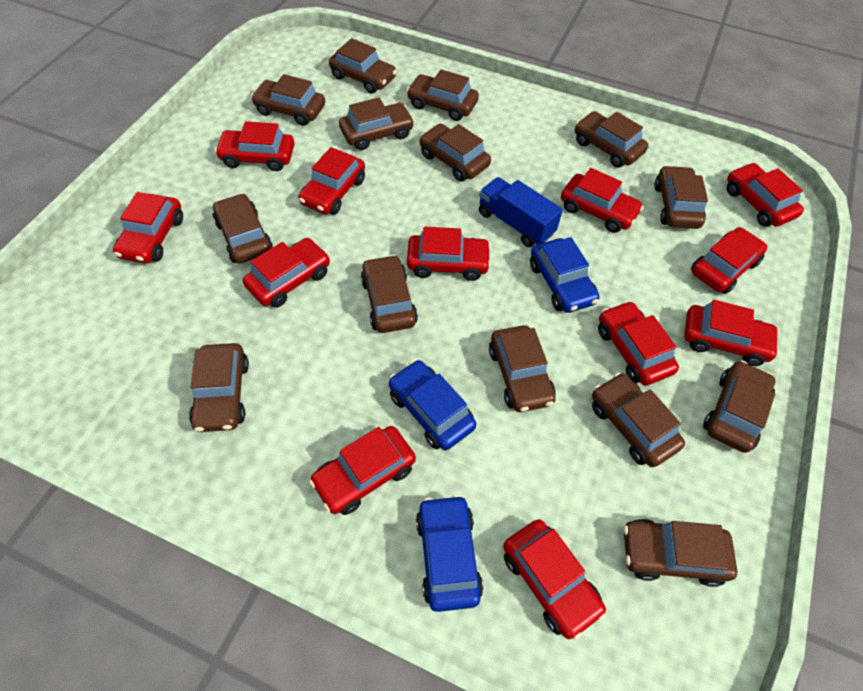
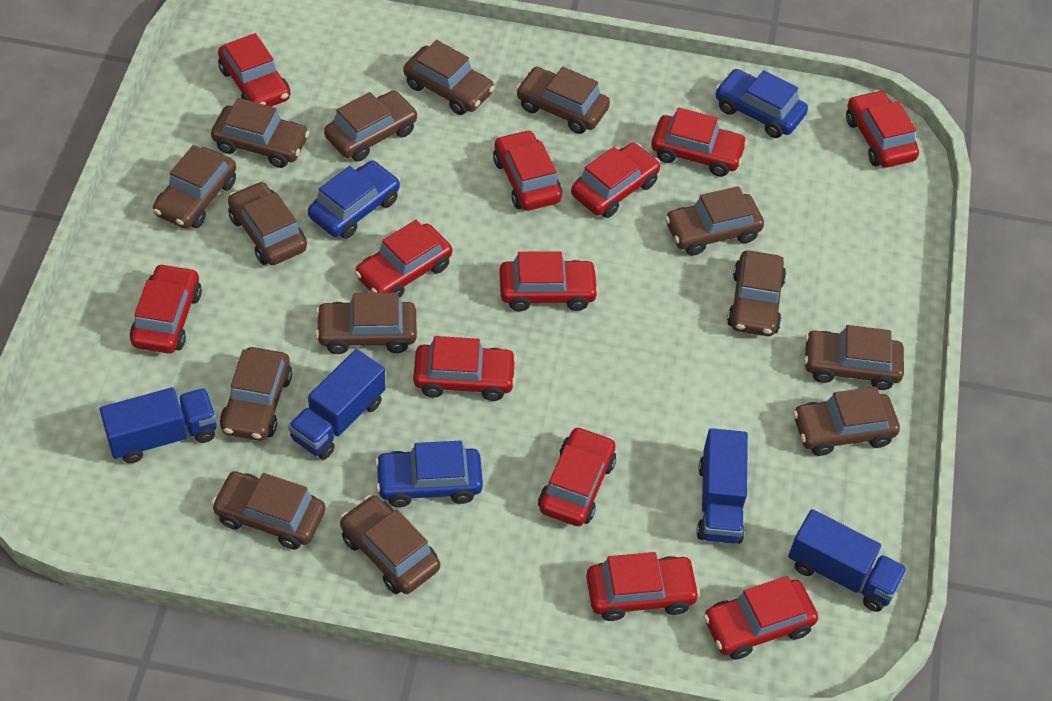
blue truck: [479,177,563,247] = 1 -> [100,387,217,463] [288,349,385,460] [697,428,748,544] [788,509,907,612] = 4

